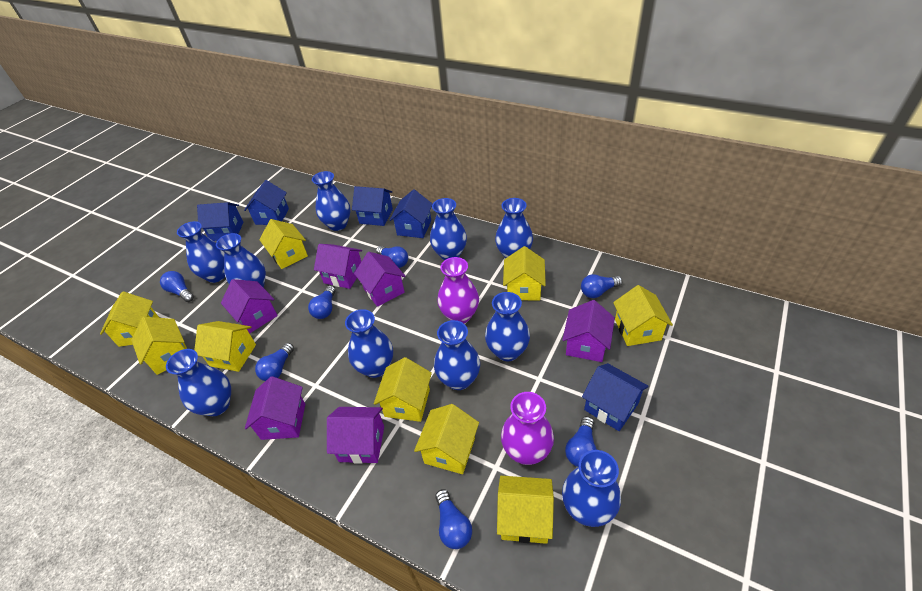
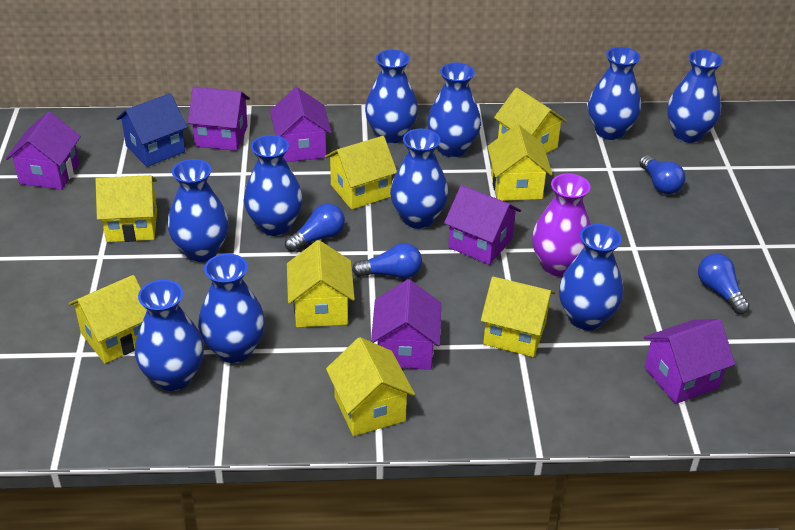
blue house: [197,202,243,241] [244,180,289,225] [352,186,393,226] [390,189,432,238] [582,363,649,431] = 5 -> [116,93,187,167] = 1
blue light bulb: [160,271,194,302] [255,343,294,381] [308,286,336,319] [376,246,408,268] [435,489,472,549] [565,416,597,467] [581,274,622,298] = 7 -> [285,203,345,252] [352,243,422,279] [639,155,685,194] [698,253,750,314] = 4
purple vase: [437,257,479,323] [501,392,554,465] = 2 -> [532,173,591,277] = 1
yellow house: [100,291,159,347] [131,317,187,375] [194,321,256,372] [259,219,308,269] [374,357,432,422] [414,404,479,474] [497,476,554,544] [503,246,546,300] [613,285,673,346] = 9 -> [68,275,147,364] [95,175,157,242] [287,240,355,327] [325,136,397,210] [326,337,415,436] [481,276,555,357] [487,124,552,201] [494,88,567,153] = 8

